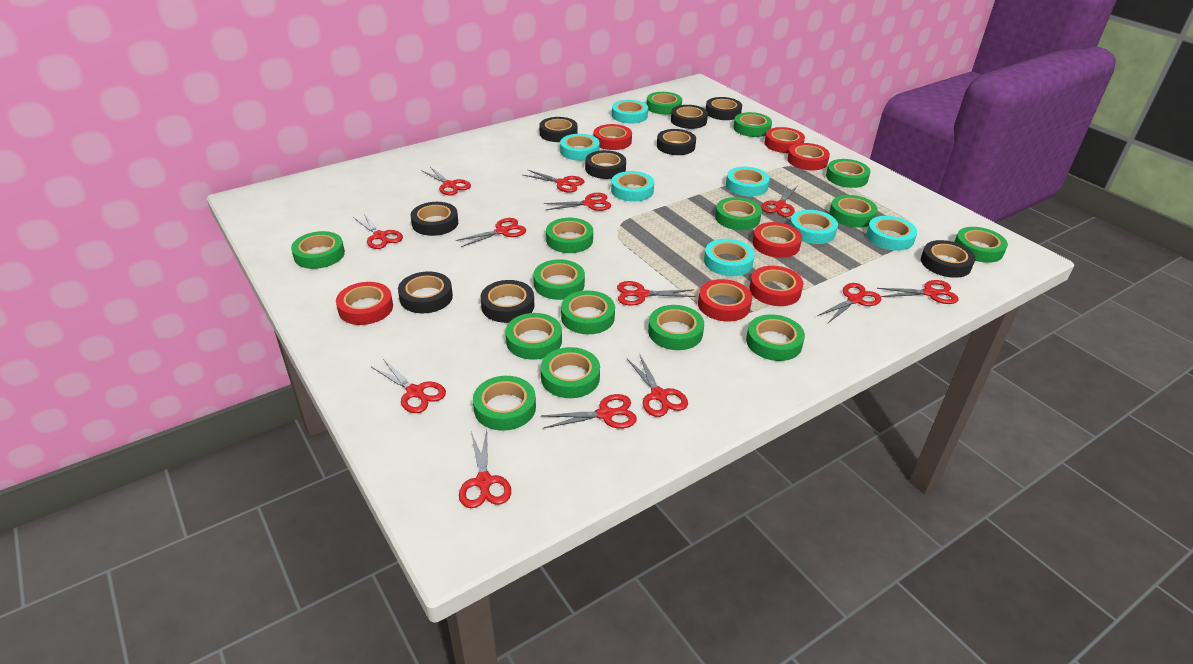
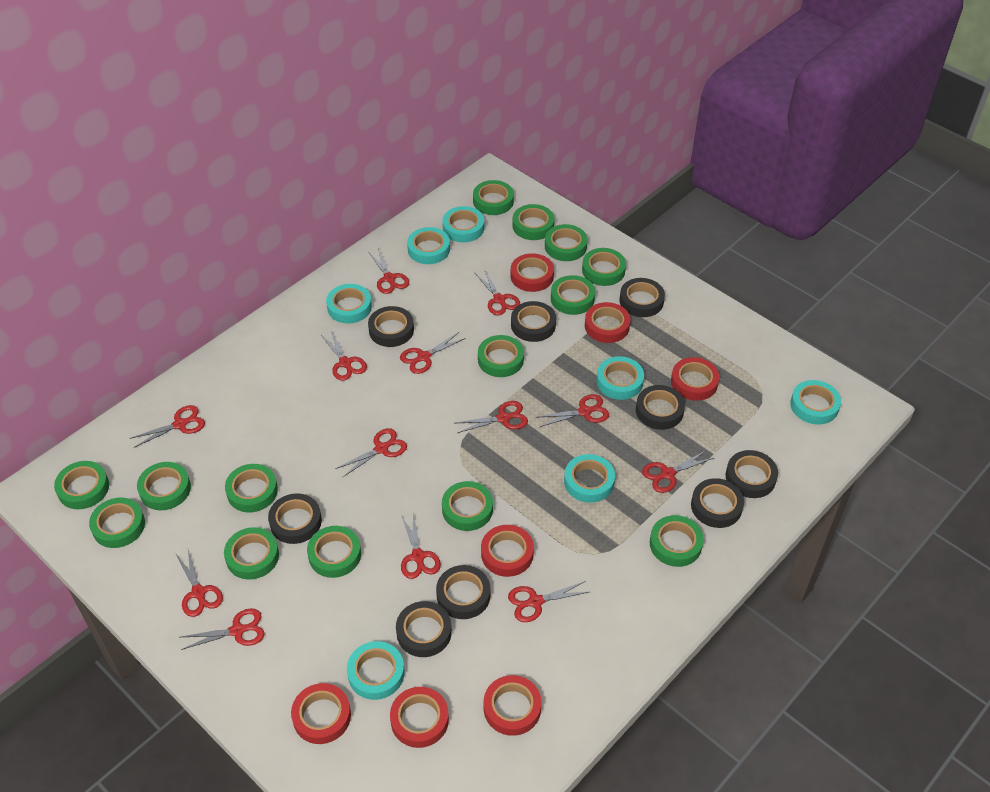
green tape: [291,231,345,269] [473,376,536,431] [506,313,562,360] [533,259,585,300] [541,347,600,398] [546,218,593,253] [561,290,615,334] [646,92,682,115] [648,305,704,350] [715,197,762,230] [733,112,772,137] [746,314,805,361] [826,159,870,188] [829,195,878,228] [954,227,1008,263] = 15 -> [54,461,109,509] [89,497,145,548] [137,462,191,510] [224,527,279,580] [225,464,278,512] [307,526,361,578] [442,481,493,531] [473,180,514,215] [478,335,524,377] [512,204,554,240] [545,224,587,261] [551,275,595,315] [582,248,626,286] [650,515,704,567] = 14

